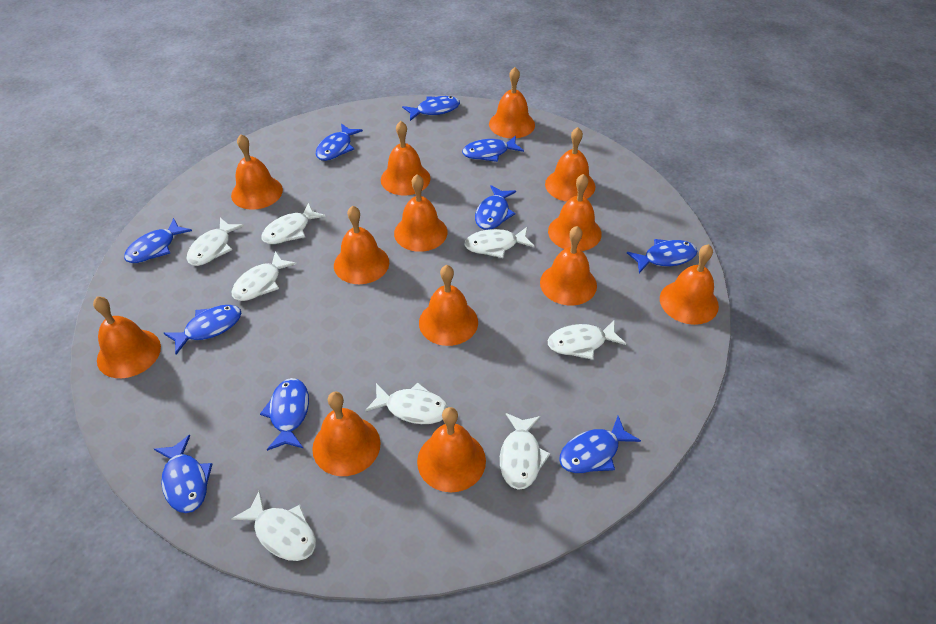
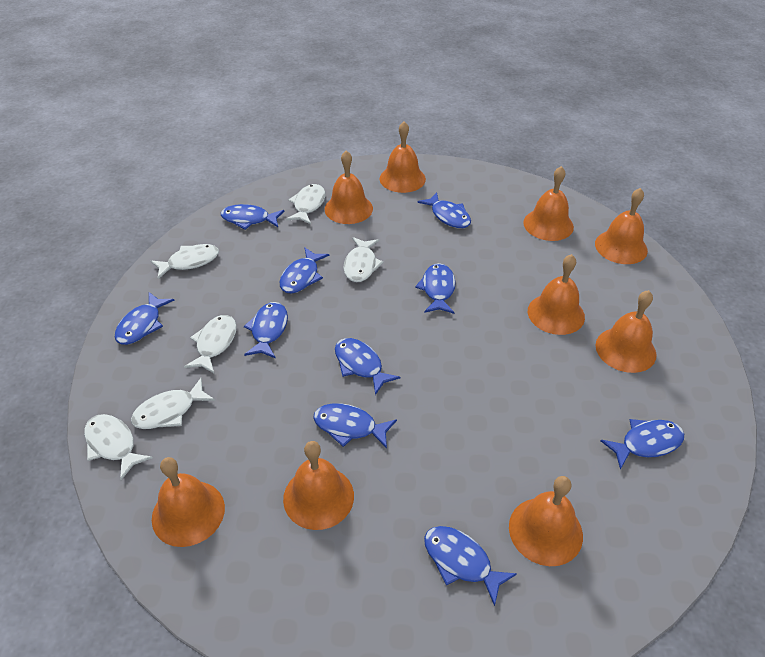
orange bell: [93,296,161,378] [231,134,283,210] [312,392,381,476] [334,206,389,284] [381,121,431,196] [394,174,447,252] [417,407,486,492] [419,265,478,346] [489,67,535,138] [540,226,597,306] [545,127,595,202] [548,174,602,251] [660,244,719,325] = 13 -> [152,457,225,547] [283,441,354,530] [324,151,373,224] [380,122,426,193] [509,476,583,566] [523,166,574,241] [528,254,585,335] [595,188,648,264] [596,290,657,373] = 9
white fish: [187,218,244,266] [231,251,297,301] [231,490,316,561] [261,203,326,244] [365,382,448,424] [464,227,535,258] [500,413,550,490] [548,319,626,360] = 8 -> [84,414,153,480] [131,378,215,429] [151,244,219,279] [184,315,237,373] [286,184,325,224] [343,237,384,282] = 6

